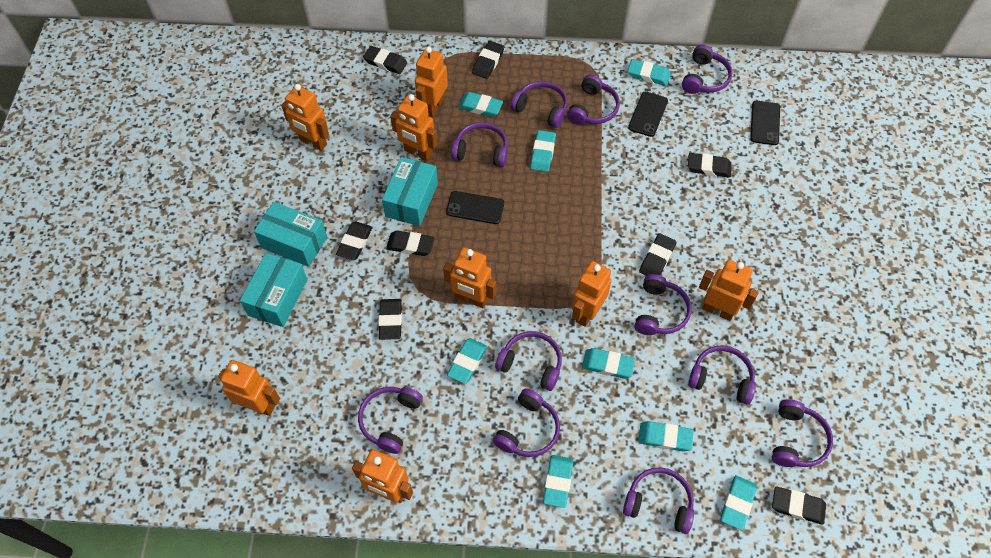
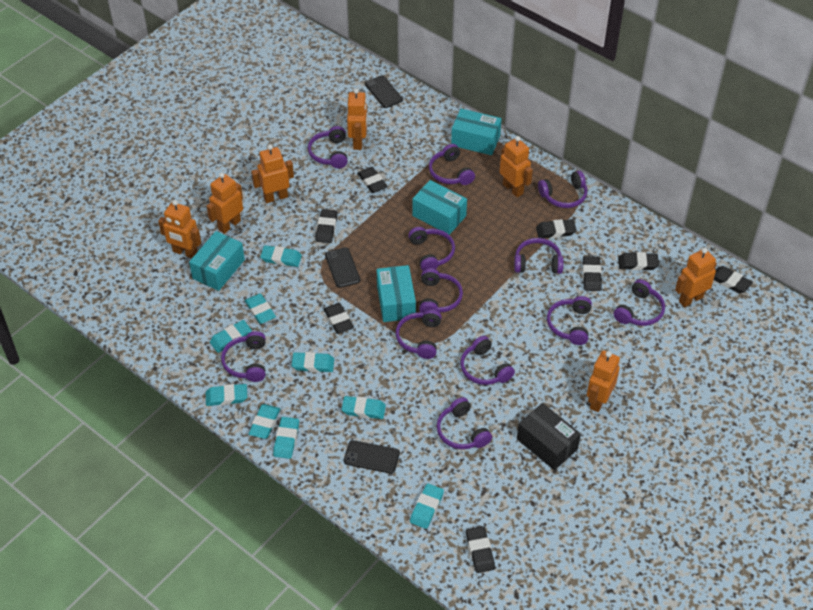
black box: none = 0 -> [517,403,581,470] = 1
orange robot: [218,360,280,416] [281,84,329,151] [352,449,413,503] [390,94,438,161] [415,47,448,117] [443,247,496,308] [572,261,612,327] [699,260,759,321] = 8 -> [158,200,201,258] [206,172,243,234] [251,144,294,203] [347,88,368,150] [499,136,533,197] [587,350,620,412] [675,248,717,307] = 7
purple headphones: [358,387,423,454] [451,122,508,167] [493,388,560,457] [495,331,562,391] [510,81,568,128] [567,74,620,125] [623,467,694,534] [635,274,691,335] [682,44,733,94] [688,345,756,405] [772,399,833,467] = 11 -> [221,331,265,382] [308,126,348,168] [396,309,442,359] [408,227,455,271] [419,268,463,313] [429,144,475,185] [437,397,492,449] [460,336,515,385] [514,238,563,274] [538,171,587,208] [547,296,592,345] [613,279,665,326] = 12
turquoise box: [240,253,308,327] [254,202,327,267] [382,157,438,226] = 3 -> [189,231,245,291] [377,265,416,322] [412,180,467,235] [451,109,502,155] = 4
turquoise eraser: [447,338,487,384] [458,92,503,117] [530,130,556,172] [543,455,573,508] [582,348,635,378] [628,59,671,86] [638,421,694,451] [721,475,757,530] = 8 -> [206,384,247,406] [210,320,252,353] [245,293,276,324] [249,404,280,439] [260,245,302,267] [273,417,299,459] [292,352,334,372] [341,396,386,419] [410,483,444,529] = 9

